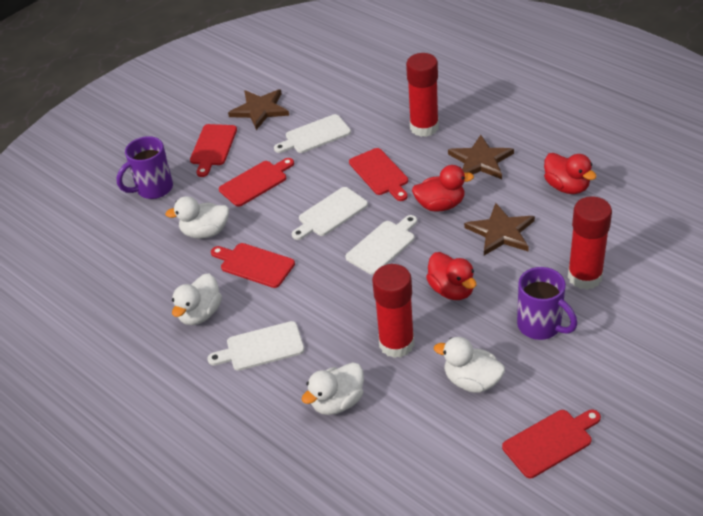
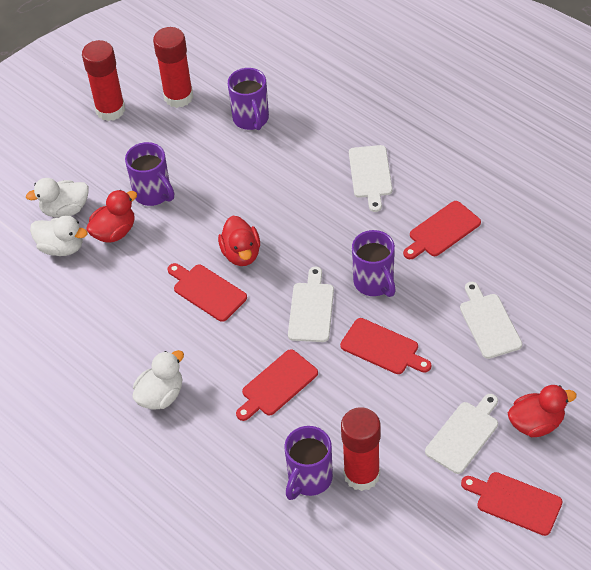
brown star: [228,89,289,130] [448,135,514,179] [464,203,535,255] = 3 -> none = 0
purple mug: [116,136,173,199] [517,267,577,340] = 2 -> [125,142,174,206] [228,68,269,130] [284,426,333,500] [352,230,396,297] = 4
white duck: [165,196,229,239] [172,273,222,325] [302,362,364,415] [434,337,505,393] = 4 -> [26,178,89,218] [30,215,88,256] [133,350,184,410] = 3

